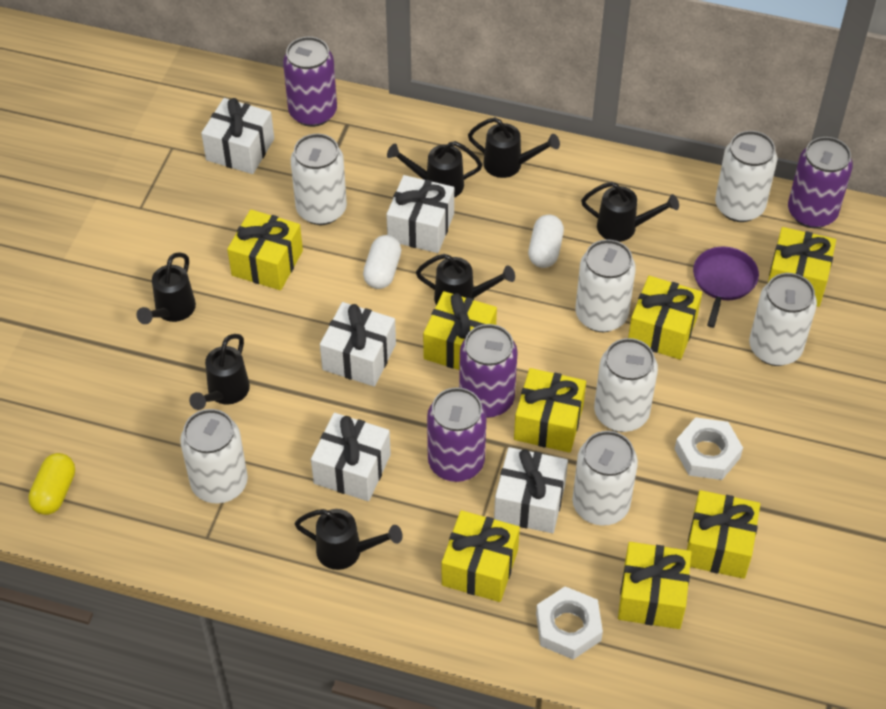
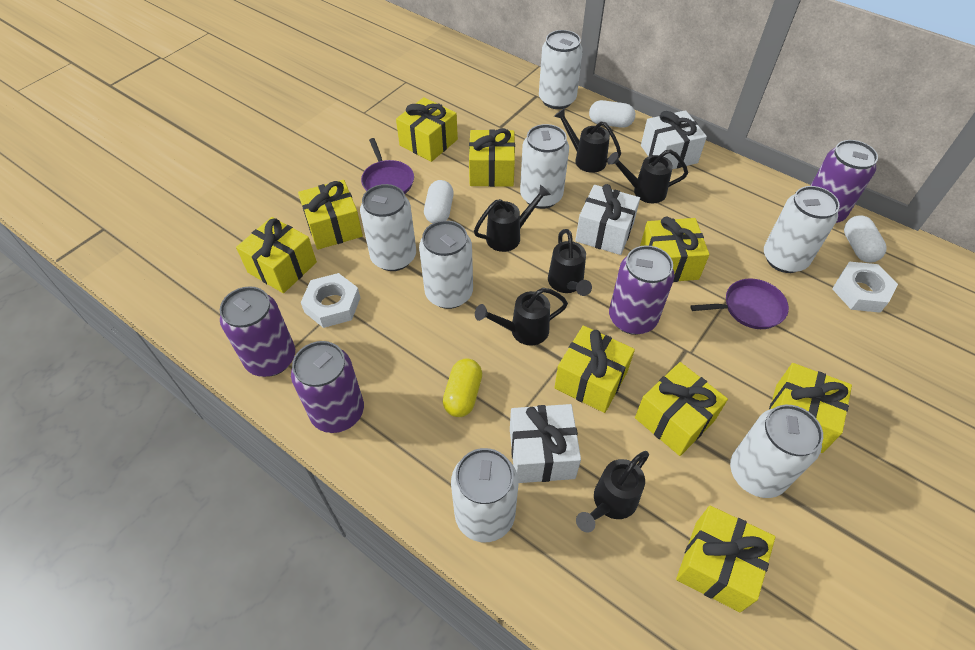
black watering can: [136,252,196,324] [189,334,250,410] [295,509,402,570] [387,141,482,198] [416,254,515,305] [468,117,560,178] [581,182,679,242] = 7 -> [474,185,551,252] [475,288,568,345] [548,229,592,296] [554,108,621,173] [576,451,649,533] [607,149,688,203] = 6
purple pan: [693,247,759,328] = 1 -> [361,138,414,194] [690,279,789,329] = 2
white capsule: [363,235,401,289] [528,215,564,268] = 2 -> [424,180,454,223] [589,100,635,128] [844,216,887,263] = 3
white gift: [201,98,274,174] [311,413,391,501] [320,302,396,387] [386,175,454,253] [494,447,568,533] = 5 -> [510,404,581,483] [575,184,640,255] [641,110,707,169] = 3
yellow gift: [227,210,303,290] [423,291,497,370] [442,510,520,602] [514,368,586,453] [618,542,691,629] [628,276,702,360] [687,490,760,579] [768,227,836,307] = 8 -> [236,217,317,293] [298,180,363,250] [396,97,458,162] [469,129,515,187] [554,326,635,413] [635,362,728,456] [640,217,709,282] [676,506,775,612] [769,363,852,453] = 9

